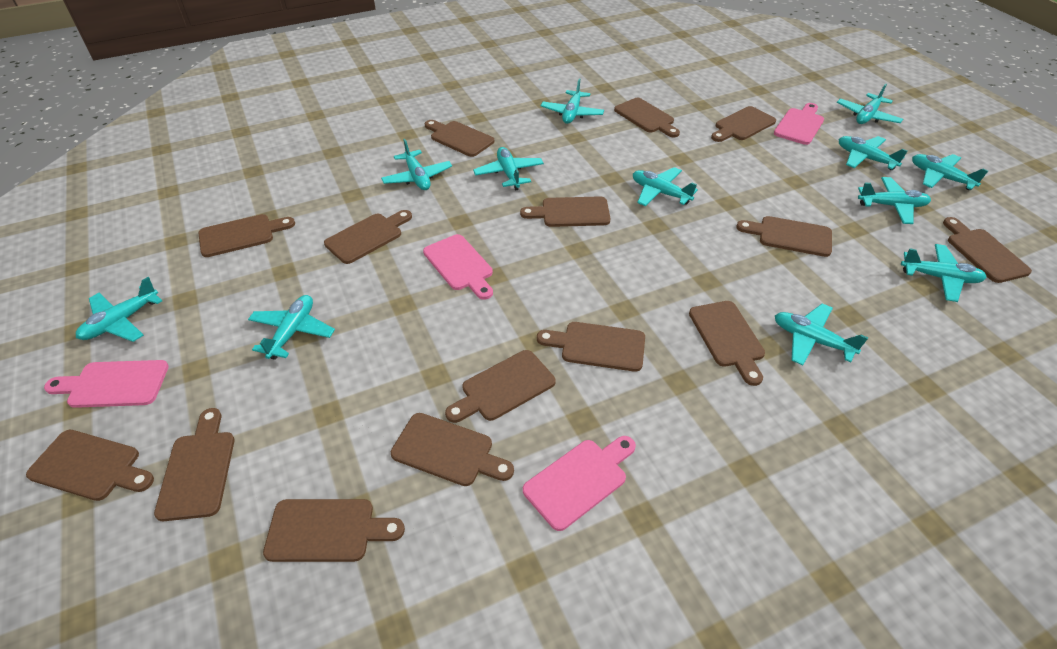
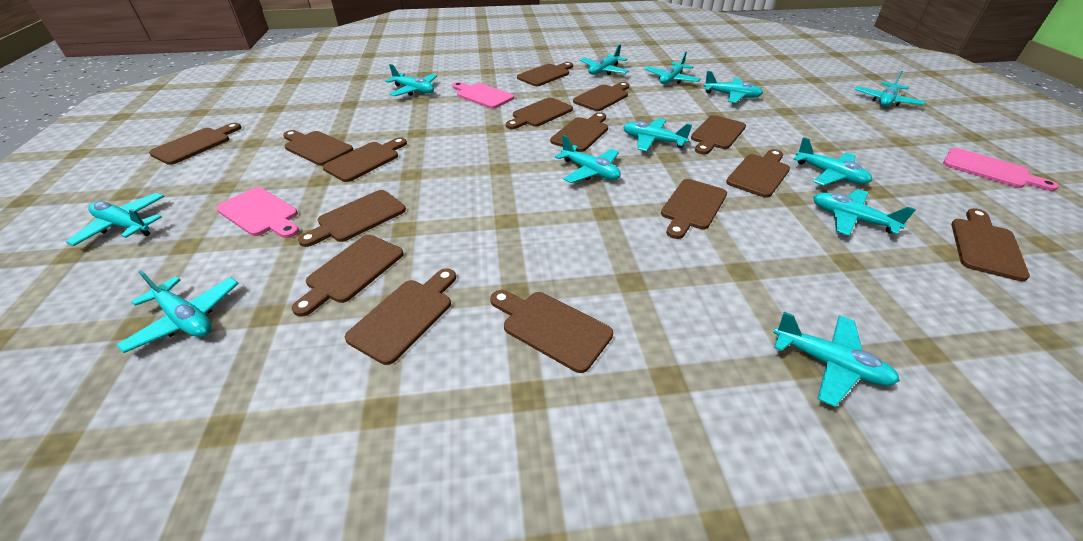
pink cutting board: [44,360,169,408] [423,234,493,300] [523,436,636,531] [774,103,824,145] = 4 -> [216,187,299,238] [452,82,514,109] [943,148,1059,191] = 3

